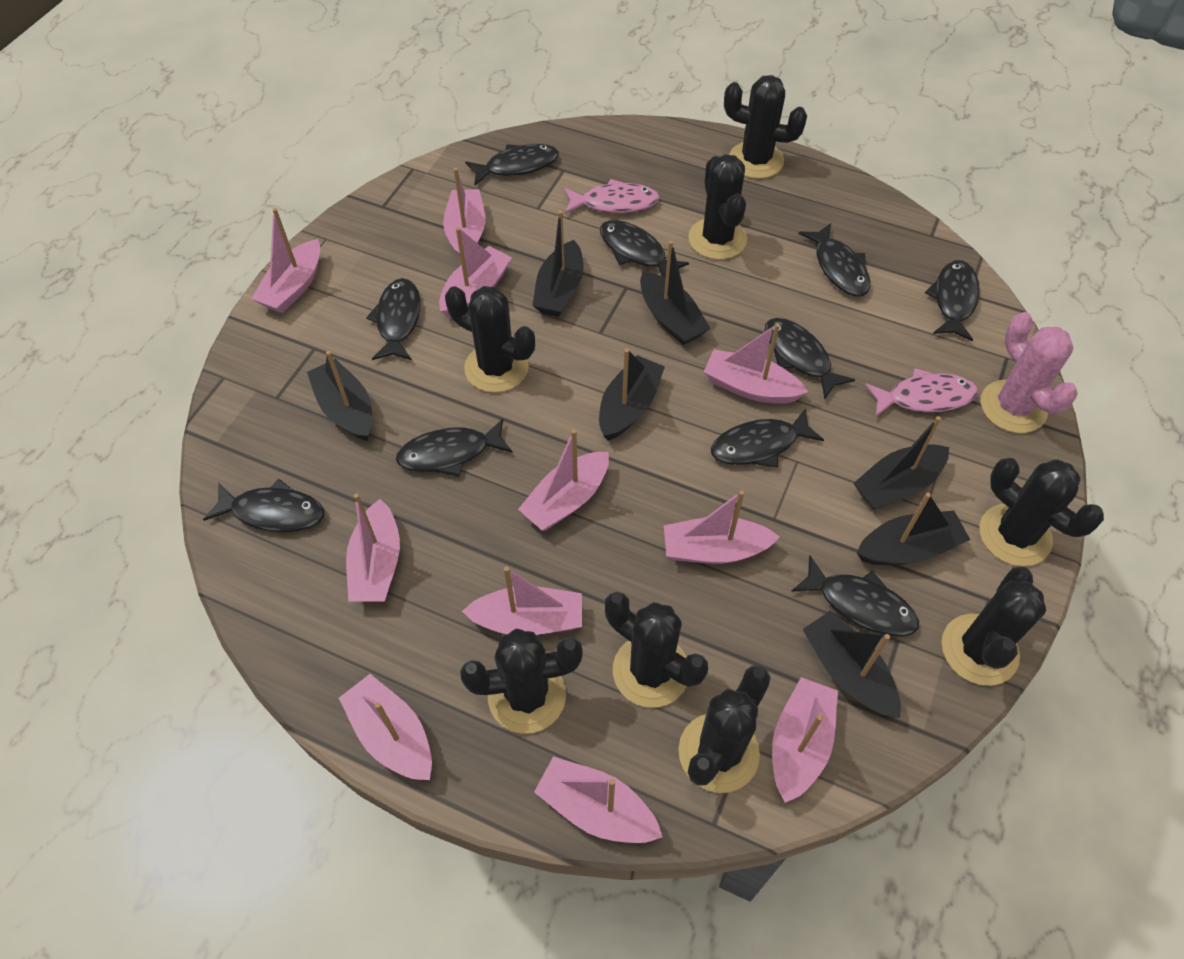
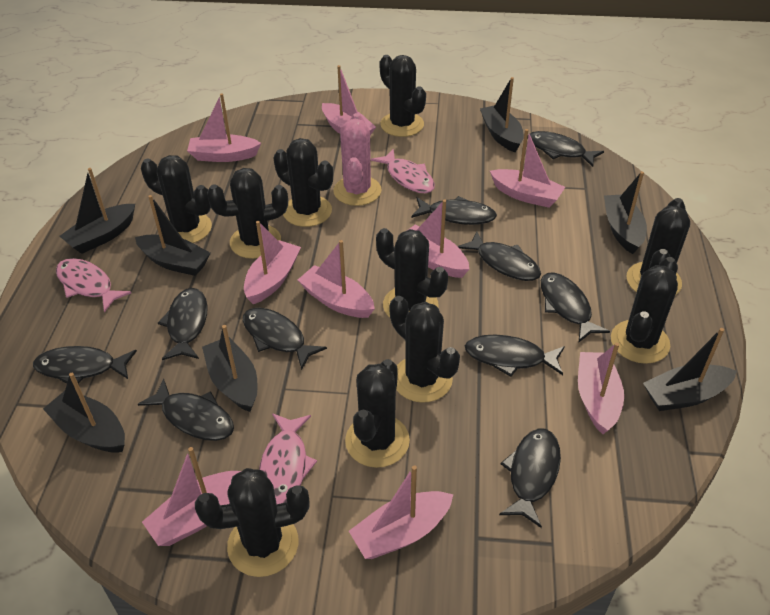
black cactus: [445,286,535,393] [460,628,583,734] [605,592,708,708] [678,666,771,793] [688,154,747,260] [724,75,807,179] [942,567,1046,686] [980,458,1104,566] = 8 -> [141,155,212,243] [195,468,310,577] [207,168,288,259] [274,138,333,227] [345,359,410,468] [376,228,448,318] [379,55,426,137] [389,296,460,403] [611,257,678,364] [626,198,690,295] = 10
pink boat: [251,208,320,313] [339,674,432,780] [346,493,400,602] [439,227,512,319] [443,168,486,256] [462,566,582,635] [518,429,609,530] [534,756,663,843] [664,490,779,564] [704,323,808,404] [772,677,838,803] = 11 -> [142,447,242,546] [187,93,261,162] [244,221,301,304] [298,240,375,318] [322,65,376,135] [349,465,453,559] [408,200,469,278] [490,129,565,208] [578,343,624,434] = 9
pink fish: [564,179,660,214] [865,368,978,418] = 2 -> [56,258,131,313] [259,413,317,504] [371,149,435,193] = 3

